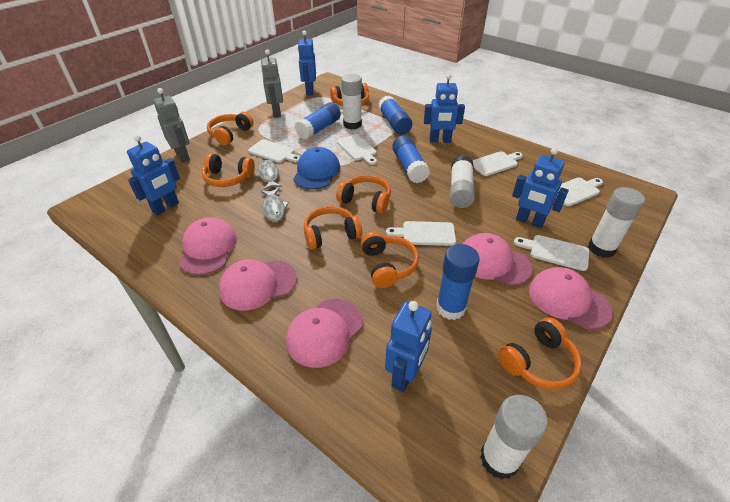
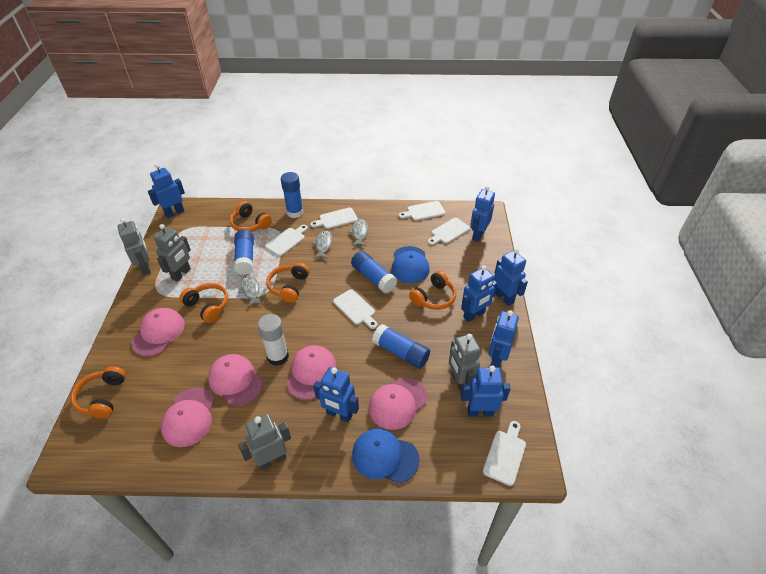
blue cap: [293,147,340,190] = 1 -> [352,429,420,484] [391,246,430,284] = 2
blue robot: [127,135,180,215] [298,31,316,95] [385,301,432,392] [424,74,465,143] [512,148,569,228] = 5 -> [148,164,185,218] [314,367,359,422] [461,265,498,322] [461,366,511,417] [470,186,495,242] [488,310,519,368] [494,248,528,306] = 7
grey fish: [255,160,282,190] [261,188,289,222] = 2 -> [238,274,263,308] [312,230,333,259] [348,219,368,246] = 3
grey robot: [153,88,190,163] [261,49,283,118] = 2 -> [118,218,151,275] [154,224,191,282] [238,414,291,471] [449,334,480,392] = 4
orange headphones: [202,153,255,187] [207,112,254,145] [304,206,362,250] [330,83,369,106] [336,175,391,214] [361,232,419,288] [498,317,582,390] = 7 -> [71,366,126,419] [180,283,228,323] [230,201,272,232] [267,262,310,303] [409,271,456,310] = 5
white glue stick: [341,74,362,130] [450,155,475,208] [480,395,548,479] [588,187,645,258] = 4 -> [258,314,289,366] = 1

